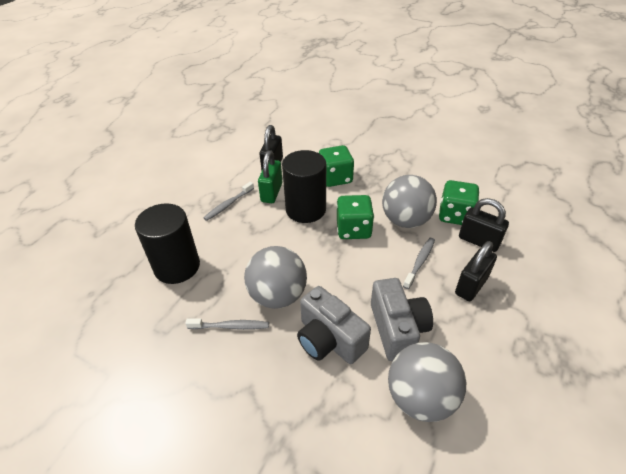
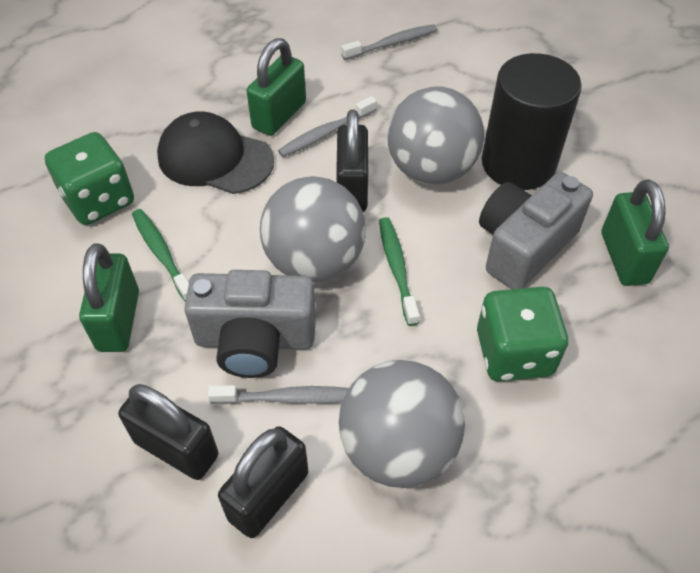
black cap: none = 0 -> [157,112,274,194] = 1
black cylinder: [135,203,200,284] [282,150,326,223] = 2 -> [482,53,582,190] = 1
green dice: [319,145,354,187] [337,195,374,239] [439,180,479,225] = 3 -> [45,132,134,225] [477,287,568,382] = 2
green padlock: [258,150,282,203] = 1 -> [79,243,139,352] [247,38,306,136] [602,179,669,286] = 3
green toothbrush: none = 0 -> [132,209,189,302] [379,217,420,326] = 2

